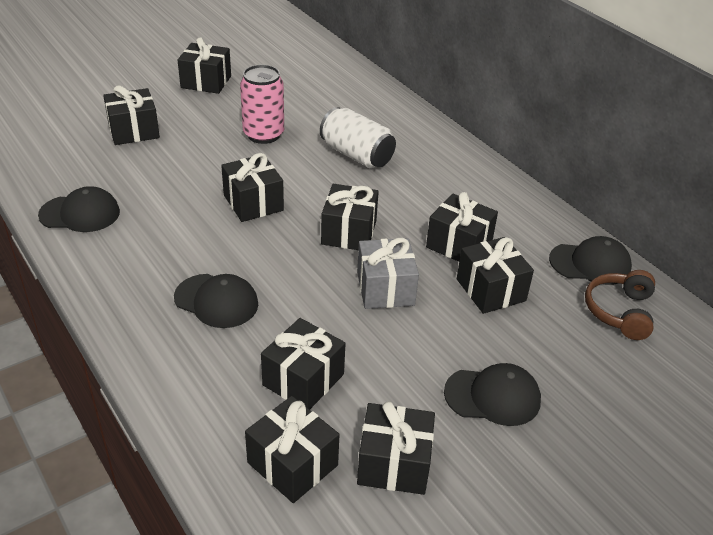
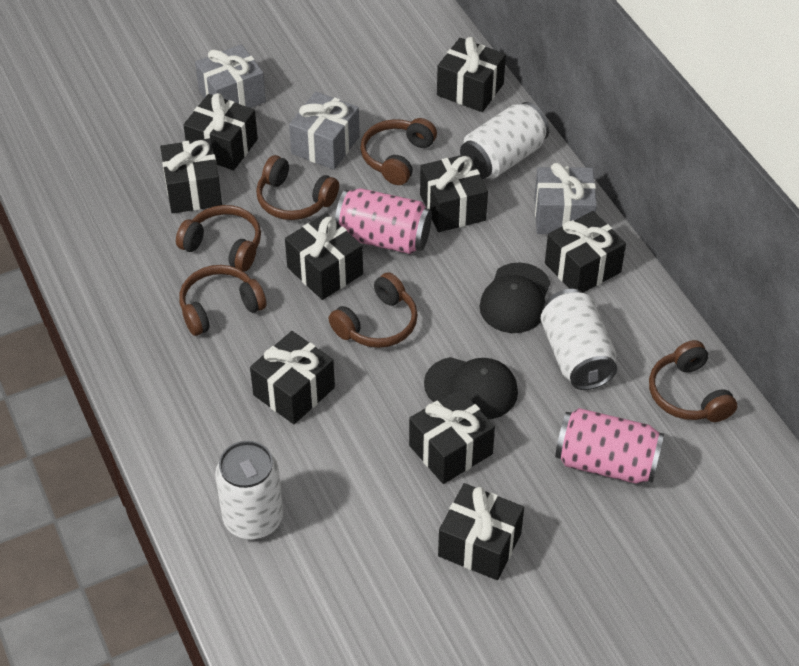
black cap: [38,186,120,232] [174,274,258,328] [444,363,541,426] [549,236,632,285] = 4 -> [424,357,518,419] [480,263,551,333] = 2
brown headphones: [585,270,655,340] = 1 -> [176,205,261,272] [179,265,266,336] [256,155,339,220] [329,272,418,348] [360,118,437,185] [649,340,737,422] = 6
grey gift: [357,238,419,309] = 1 -> [195,44,266,108] [289,92,360,170] [535,163,597,234] = 3
pink can: [240,64,284,144] = 1 -> [335,188,432,254] [555,408,664,484] = 2
white can: [320,107,396,168] = 1 -> [215,441,283,540] [460,102,549,179] [540,289,617,390] = 3

